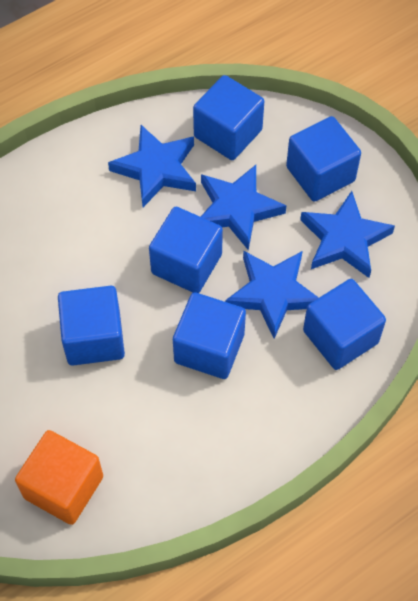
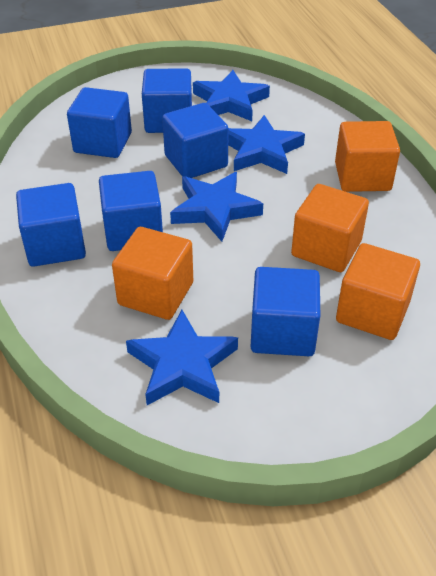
orange cube: [15,430,103,525] = 1 -> [112,227,193,320] [291,184,369,272] [335,121,400,192] [336,243,420,340] = 4

